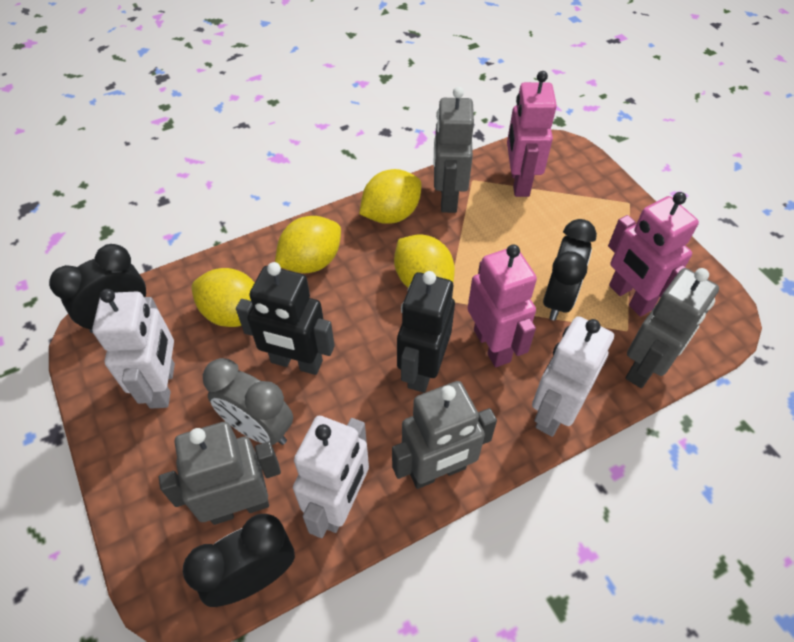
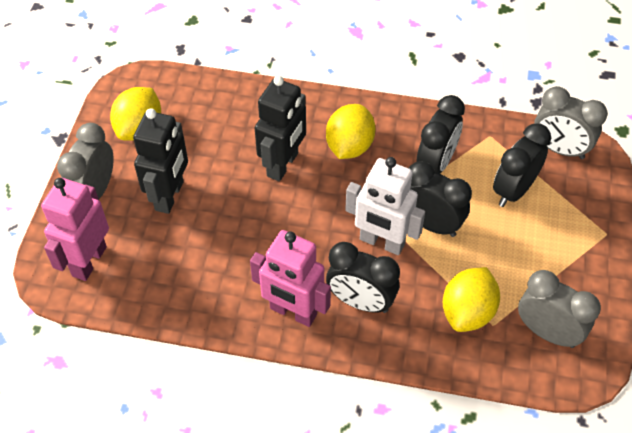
black clock: [49,244,146,333] [183,514,295,607] [543,219,597,320] = 3 -> [326,242,400,313] [409,161,472,237] [417,95,465,174] [493,123,551,207] = 4
grey clock: [203,358,293,445] = 1 -> [57,123,114,199] [518,270,601,348] [534,86,608,159] = 3
grey robot: [159,422,281,525] [392,381,497,489] [434,87,474,213] [626,268,719,388] = 4 -> none = 0
pink robot: [468,244,537,367] [507,71,557,197] [608,192,699,317] = 3 -> [41,178,109,281] [250,230,331,327] = 2
white robot: [92,289,175,409] [293,416,369,538] [532,316,614,437] = 3 -> [345,157,425,255] = 1
yellow lemon: [192,268,255,327] [275,216,341,273] [359,169,421,224] [394,234,455,287] = 4 -> [110,87,161,141] [326,104,376,159] [443,267,500,332] = 3

